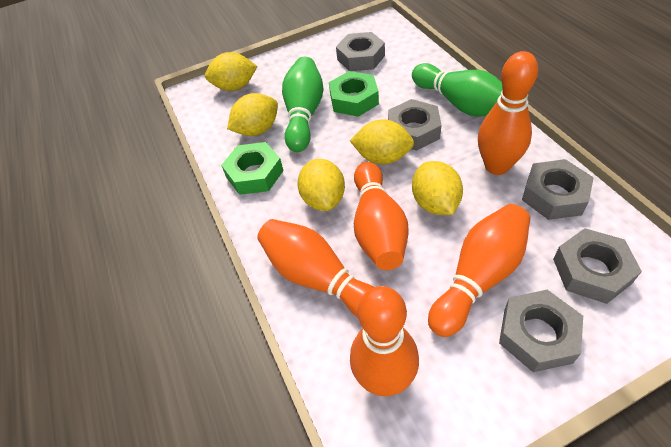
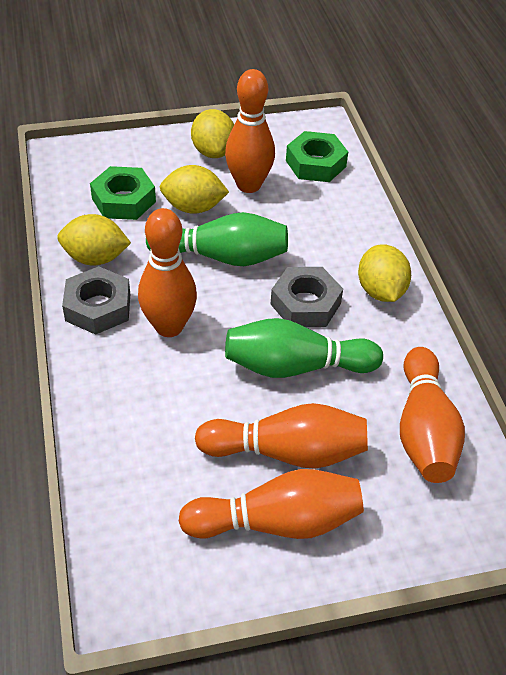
grey nut: [336,32,385,71] [388,99,441,151] [499,290,583,372] [522,159,594,220] [553,228,642,304] = 5 -> [62,266,130,335] [271,267,343,327] = 2
yellow lemon: [205,52,257,91] [227,93,278,136] [297,159,345,211] [350,119,414,164] [412,161,463,215] = 5 -> [57,214,131,265] [160,165,229,214] [191,109,234,158] [358,244,411,302] = 4

